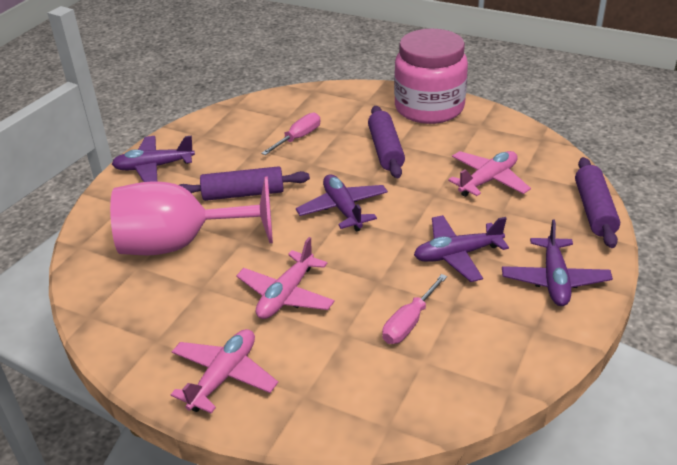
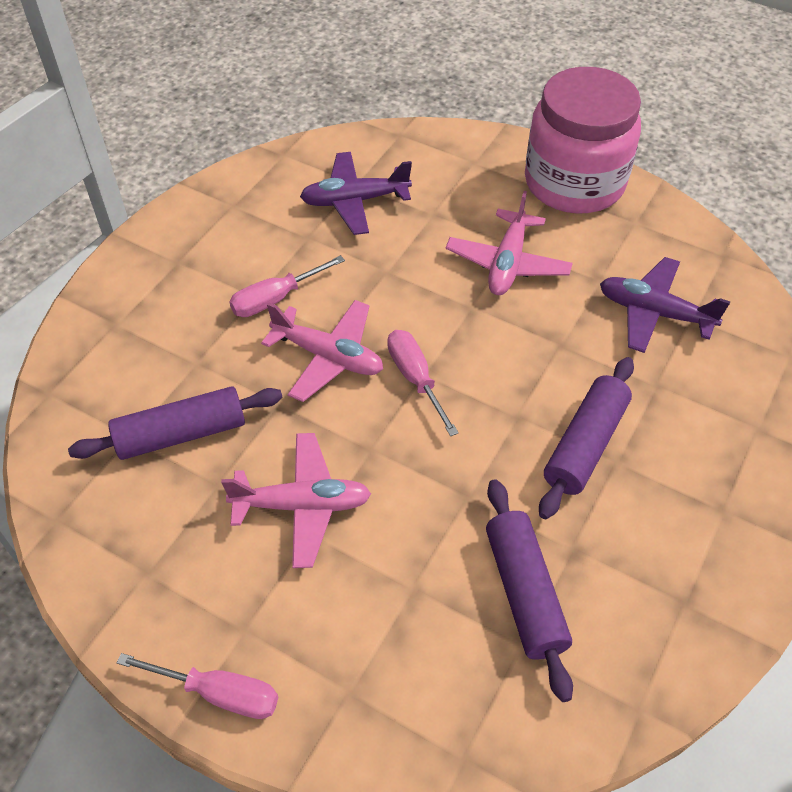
pink goblet: [110,177,273,255] = 1 -> none = 0
pink screwdriver: [261,113,320,155] [382,274,447,344] = 2 -> [117,653,278,719] [229,255,345,317] [387,330,459,436] = 3
purple plane: [112,135,195,182] [296,174,388,232] [414,215,509,282] [502,219,613,306] = 4 -> [300,152,412,235] [600,257,730,353] = 2

